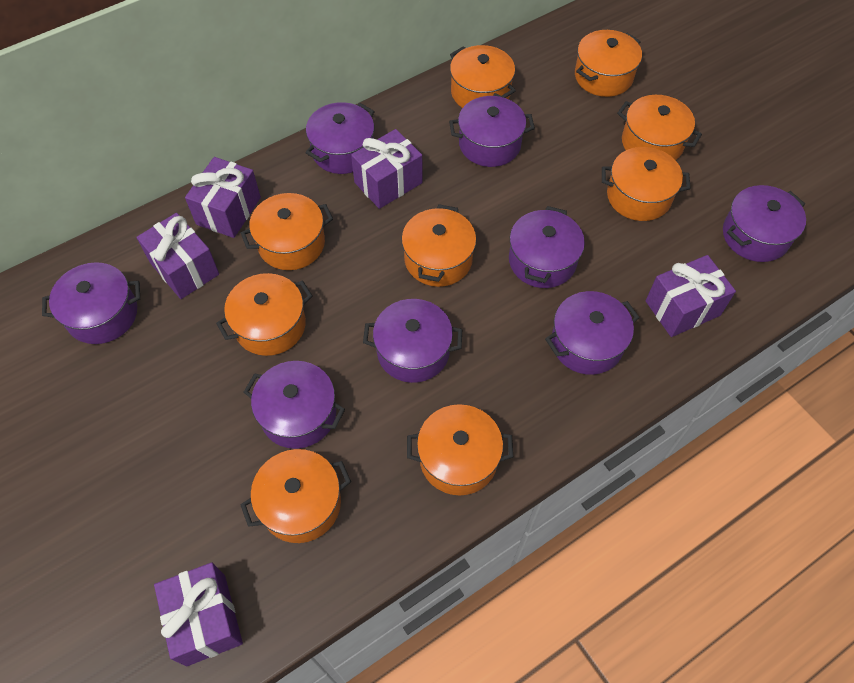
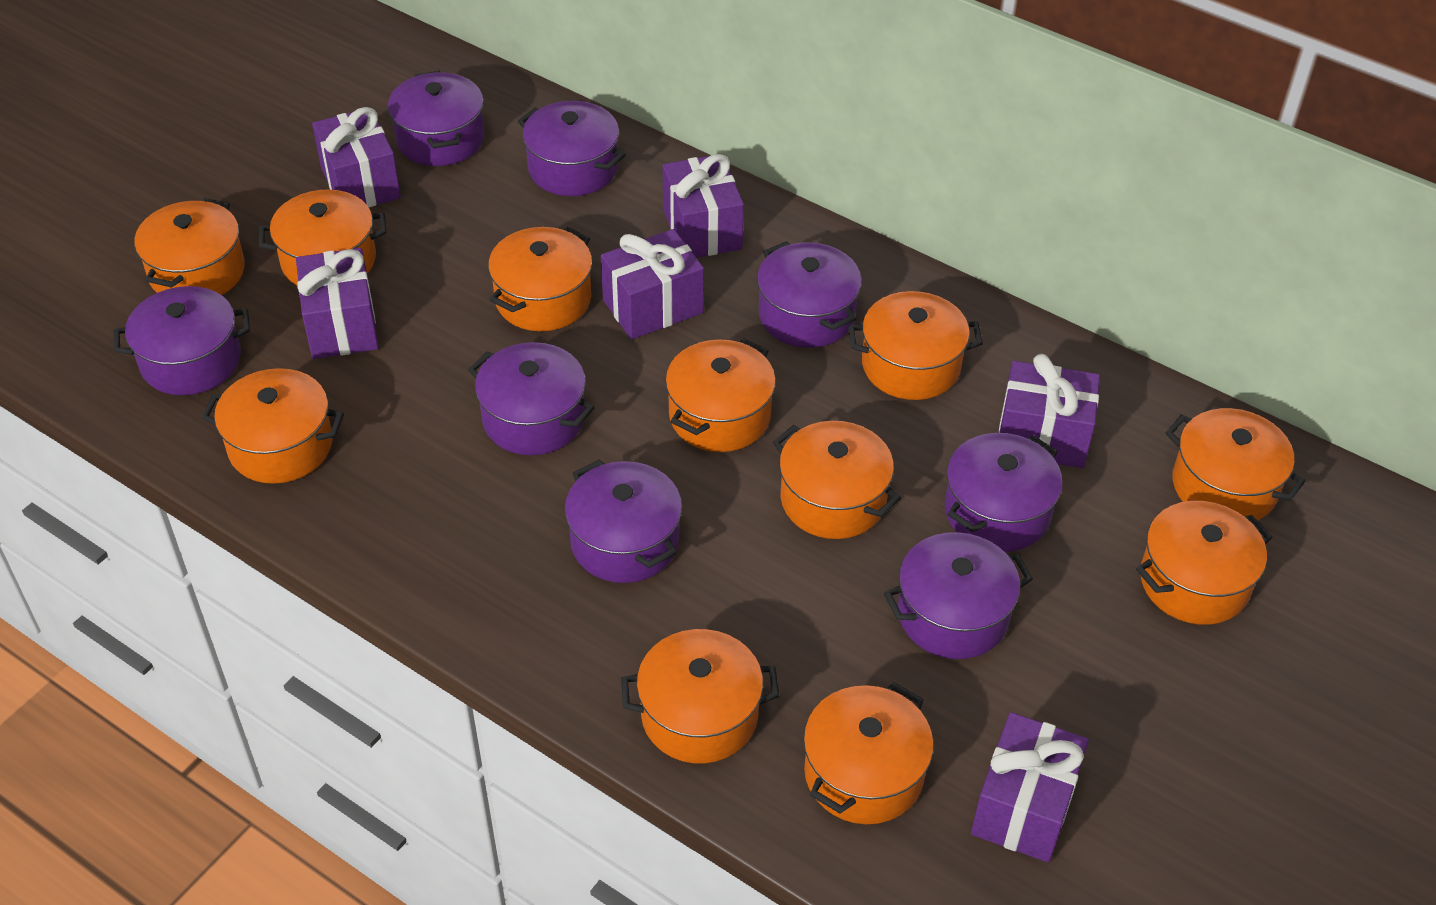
orange pot: [216,273,313,356] [240,449,351,543] [241,193,333,270] [402,204,476,287] [407,404,513,495] [450,45,516,108] [575,30,642,97] [602,147,691,221] [617,95,702,160] = 9 -> [134,198,245,295] [202,368,344,484] [259,190,387,286] [488,227,592,331] [621,629,779,764] [665,338,776,452] [773,421,901,539] [803,682,934,824] [848,291,983,400] [1136,501,1273,625] [1166,408,1306,520] = 11
purple gift: [137,213,219,299] [154,563,243,666] [185,157,261,238] [351,129,423,209] [646,255,736,337] = 5 -> [296,248,379,359] [312,107,401,207] [601,229,704,339] [663,154,744,258] [971,712,1089,862] [999,354,1100,468] = 6

